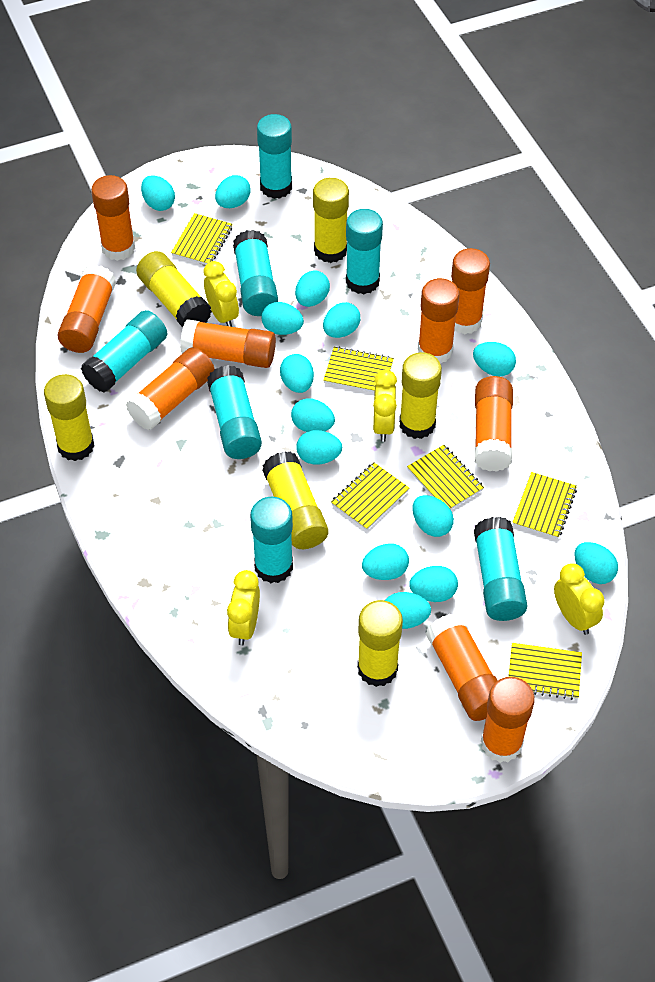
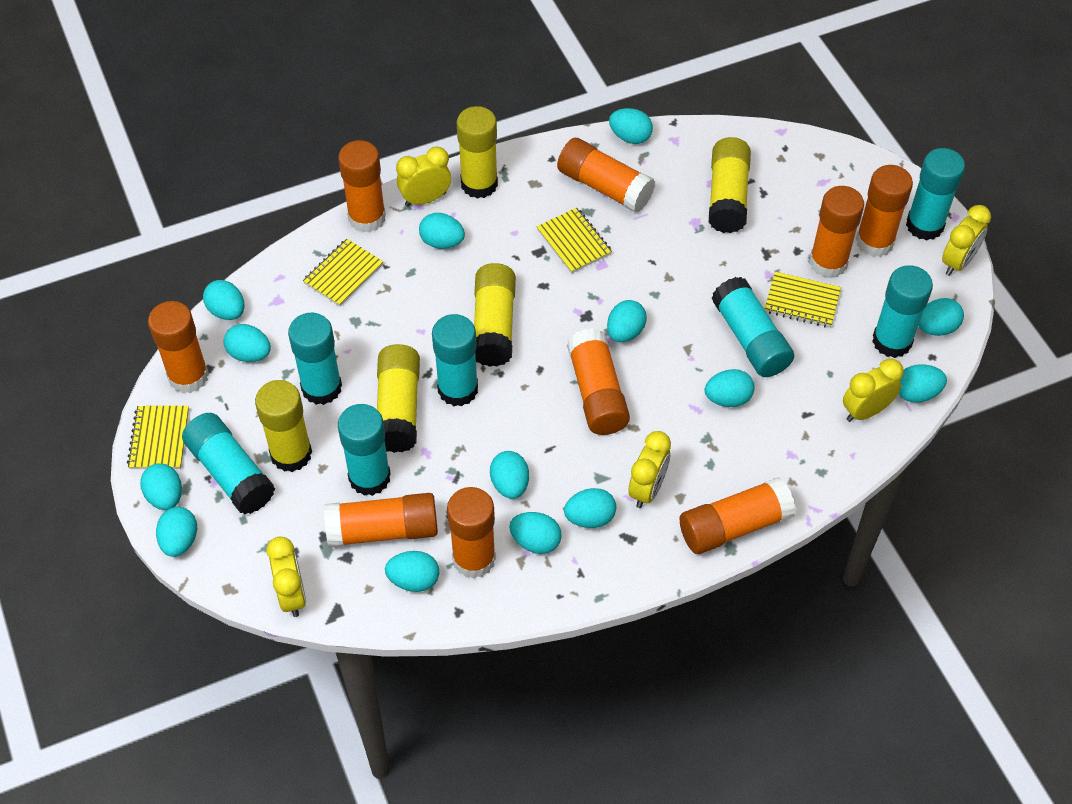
yellow clock: [203,261,239,327] [227,570,260,646] [373,370,397,442] [554,563,605,635] = 4 -> [266,537,306,617] [396,146,451,206] [628,431,671,508] [843,358,904,422] [942,205,991,276] = 5
yellow glue stick: [44,374,95,461] [136,251,212,328] [262,451,328,549] [313,178,349,263] [357,600,403,687] [399,352,442,439] = 6 -> [255,380,312,472] [377,344,420,453] [457,106,498,199] [474,263,516,367] [709,137,751,233] = 5
yellow notebook: [171,213,232,265] [323,346,394,393] [331,462,409,530] [407,445,484,510] [508,643,582,700] [512,472,577,539] = 6 -> [127,406,189,469] [303,239,383,306] [537,208,612,274] [765,272,841,328] = 4

